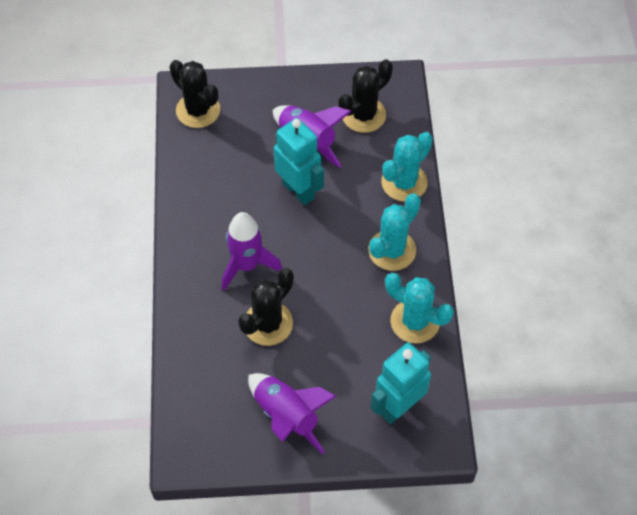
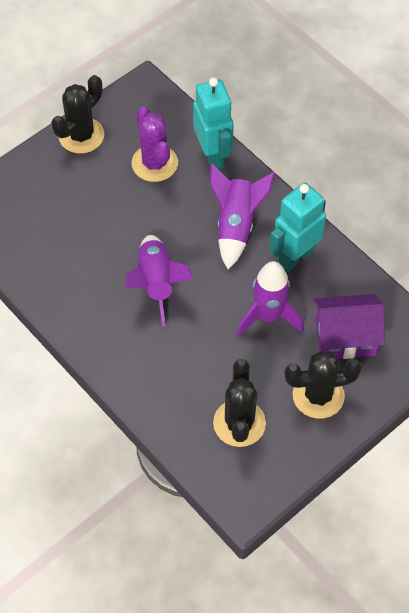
purple cactus: none = 0 -> [132,106,178,182] = 1
purple house: none = 0 -> [314,294,385,359] = 1
turquoise cactus: [368,193,421,271] [381,132,433,201] [385,273,454,344] = 3 -> none = 0

